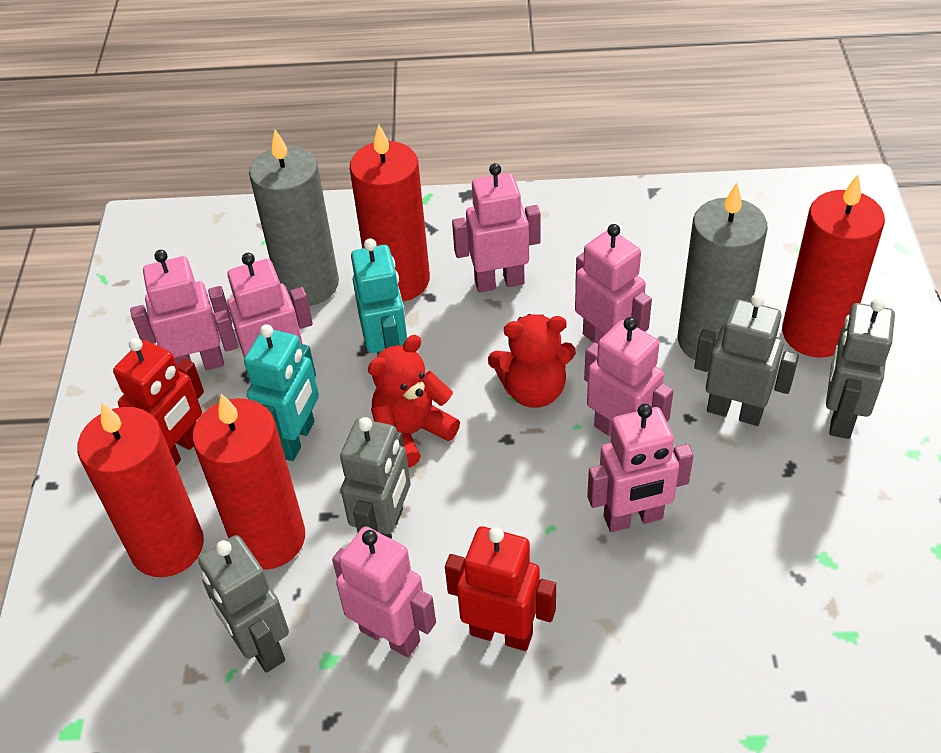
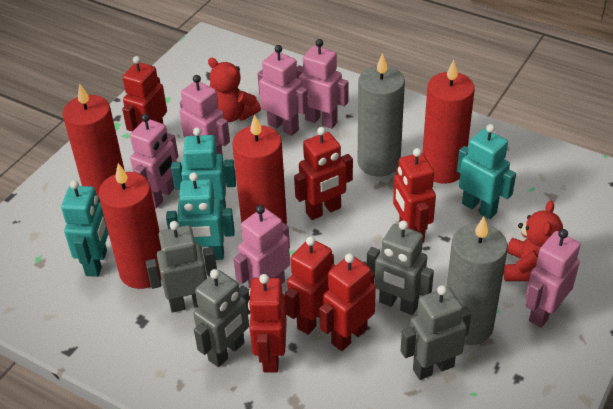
pink robot: [130,250,232,370] [214,253,313,359] [332,527,436,658] [452,163,541,292] [575,224,652,343] [584,317,673,436] [587,404,694,532] = 7 -> [130,114,178,209] [180,75,230,156] [233,205,290,289] [258,45,308,136] [296,39,348,129] [525,229,581,328] = 6
red robot: [113,338,204,465] [445,526,556,651] = 2 -> [122,56,167,132] [248,274,287,372] [285,236,335,335] [294,127,353,220] [319,253,376,351] [393,148,436,243] = 6
turquoise robot: [244,324,319,461] [351,239,407,355] = 2 -> [61,180,109,277] [166,172,234,260] [171,128,236,209] [457,124,516,219] = 4

